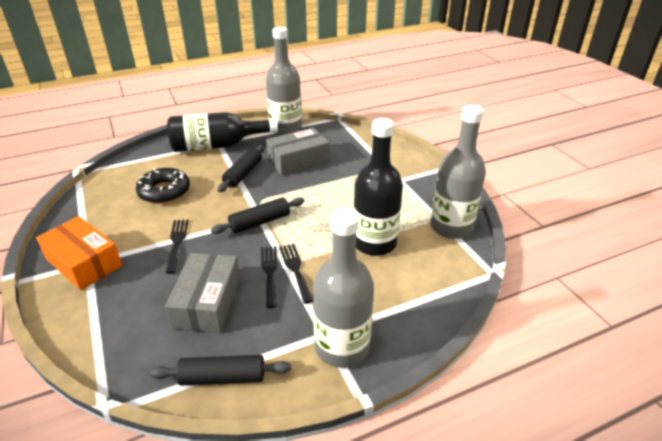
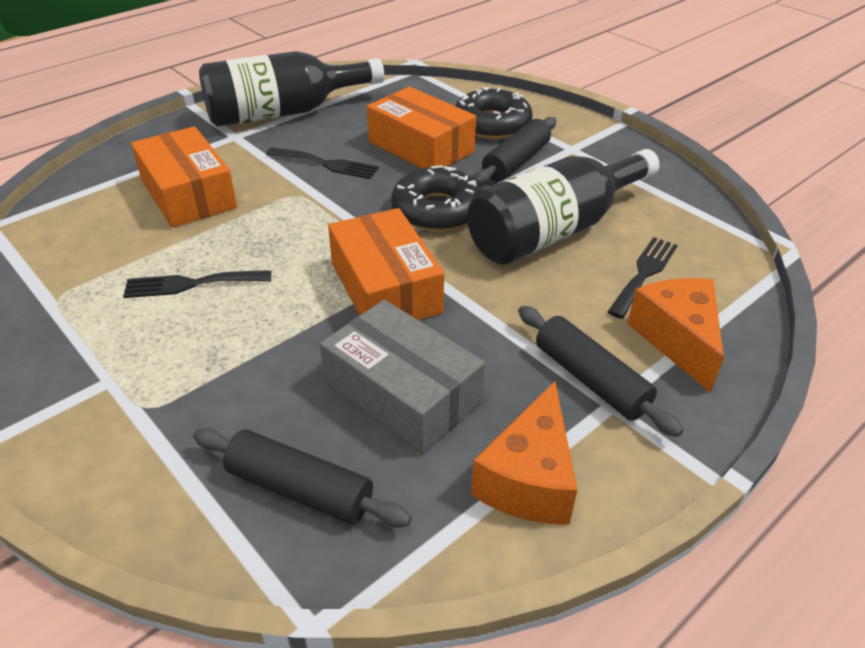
black donut: [136,168,190,204] = 1 -> [391,165,482,231] [455,87,533,139] = 2
grey bottle: [266,27,302,135] [313,208,374,368] [430,105,486,239] = 3 -> none = 0
grey box: [165,253,240,333] [266,128,329,175] = 2 -> [320,300,485,455] = 1
orange box: [36,216,122,290] = 1 -> [131,126,237,228] [328,208,444,320] [367,87,476,169] = 3
orange cheese: none = 0 -> [471,381,577,525] [627,278,724,393] = 2

